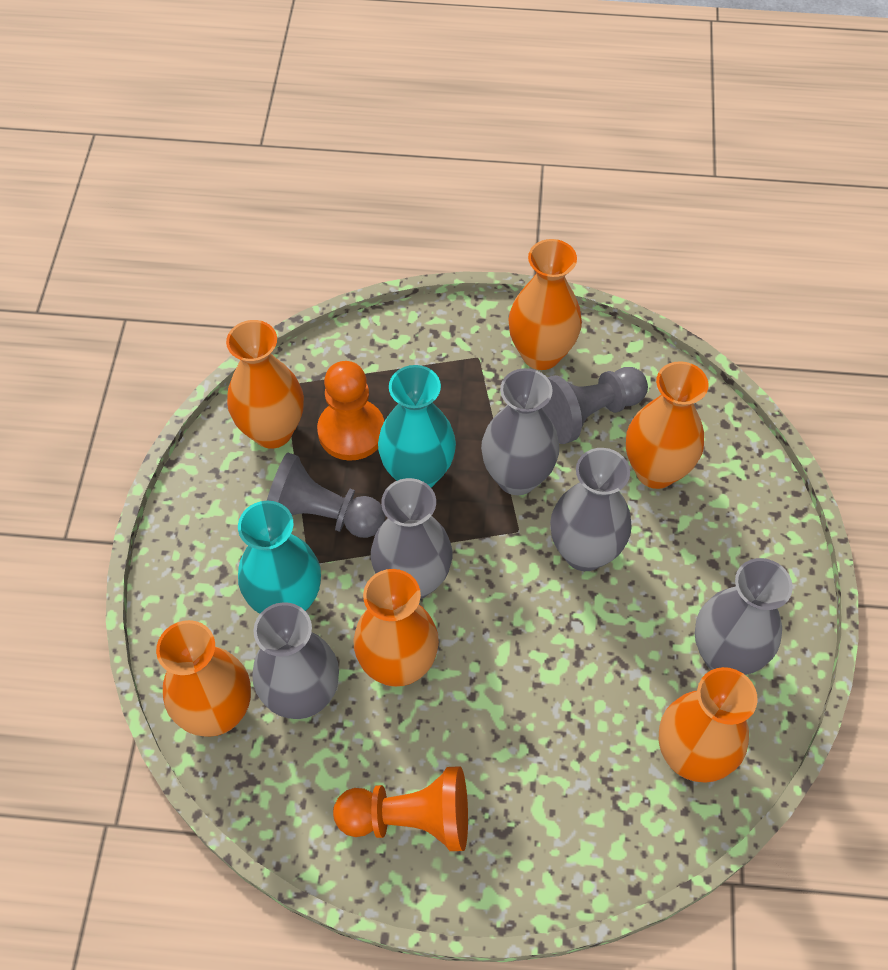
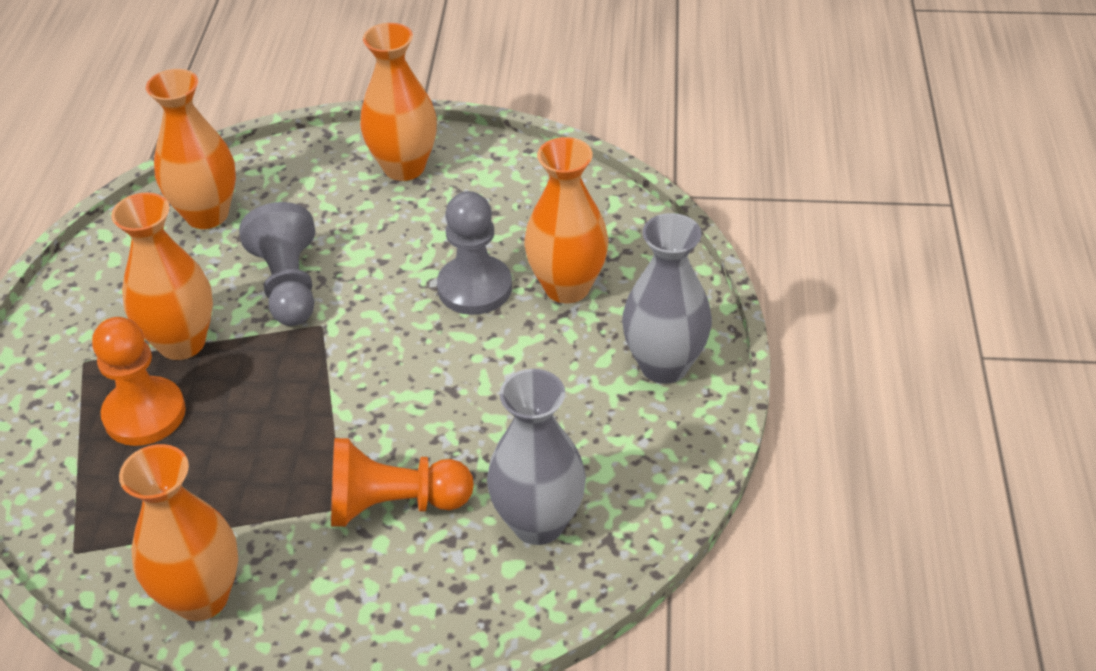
grey vase: [252,602,339,719] [371,478,452,599] [481,368,559,495] [550,448,632,571] [695,558,793,675] = 5 -> [487,369,586,545] [622,213,712,384] = 2
orange vase: [156,620,251,737] [226,320,304,449] [353,569,439,687] [508,239,582,370] [626,361,709,489] [659,667,757,783] = 6 -> [111,192,213,360] [119,444,238,621] [146,69,236,229] [360,23,437,181] [524,137,609,303] = 5
turquoise vase: [238,501,321,614] [378,365,456,488] = 2 -> none = 0

